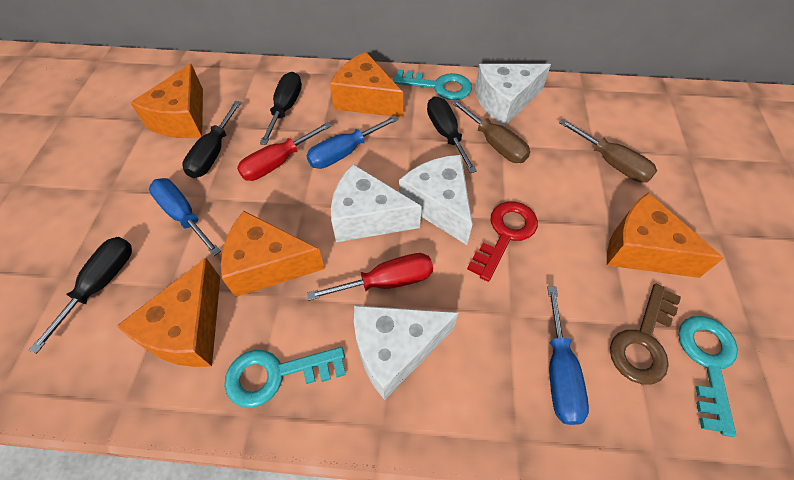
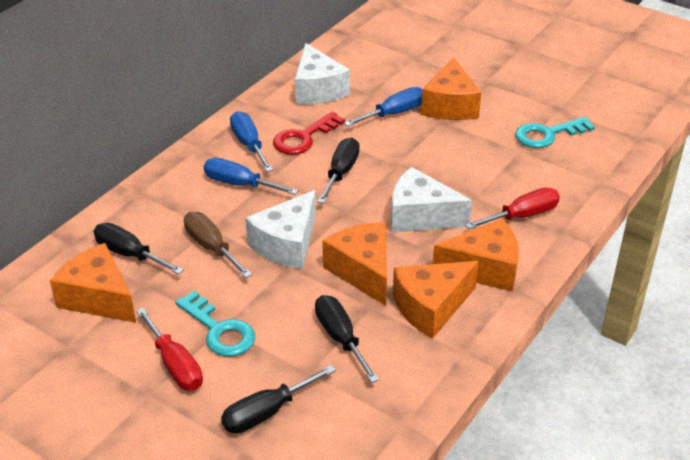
brown key: [610,284,681,385] = 1 -> none = 0
brown screwdriver: [451,99,530,163] [559,119,657,183] = 2 -> [184,212,252,278] = 1
turquoise key: [224,347,346,408] [393,69,472,100] [678,316,738,437] = 3 -> [175,291,255,357] [515,117,595,148] = 2
white cheese: [331,164,422,242] [354,305,458,400] [399,155,473,245] [475,64,551,126] = 4 -> [245,190,316,269] [295,43,350,105] [391,167,472,232] = 3

